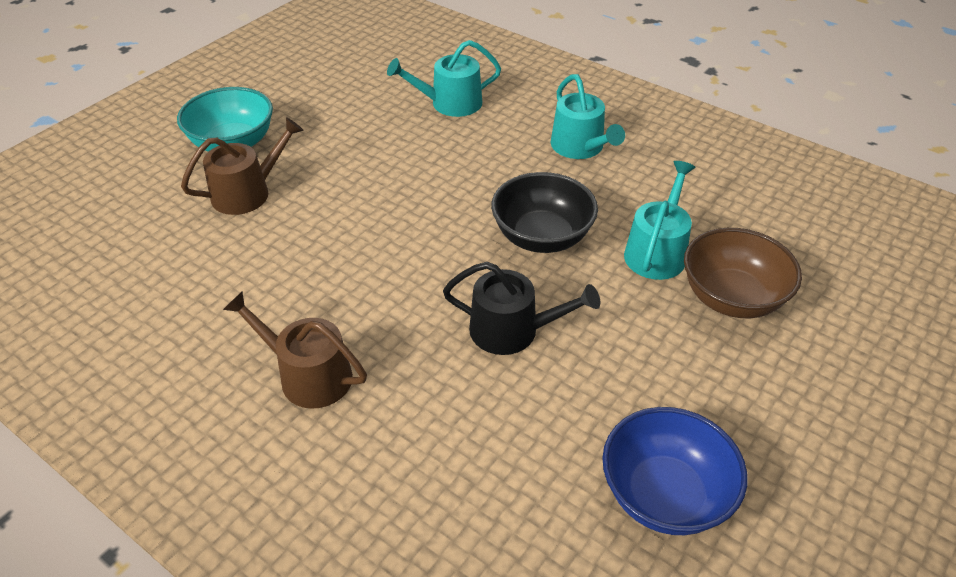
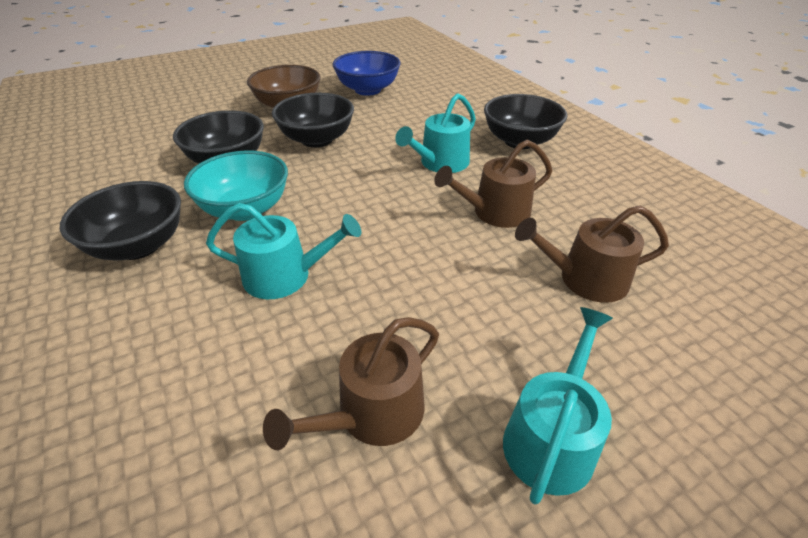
black bowl: [491,172,598,253] = 1 -> [60,181,181,261] [173,110,264,164] [272,92,354,148] [484,94,568,149] = 4
black watering can: [443,262,600,355] = 1 -> none = 0
brown watering can: [181,117,304,215] [223,292,367,409] = 2 -> [263,317,439,450] [434,140,552,228] [515,205,669,303] = 3

